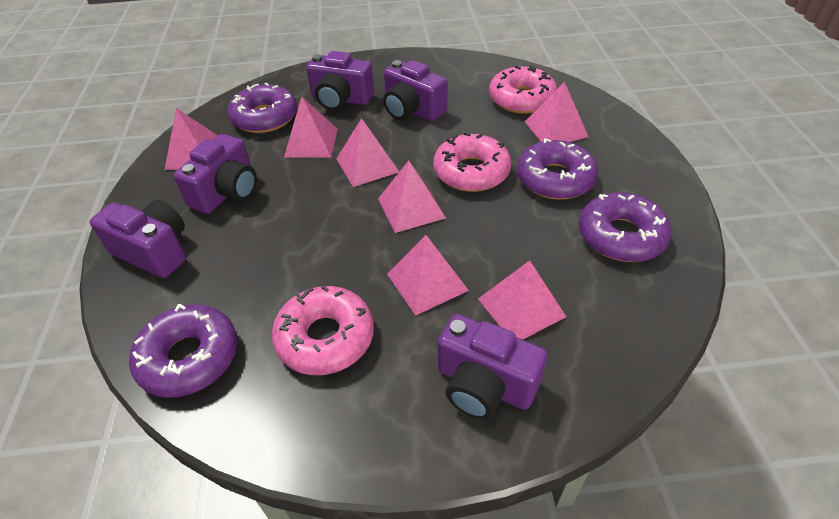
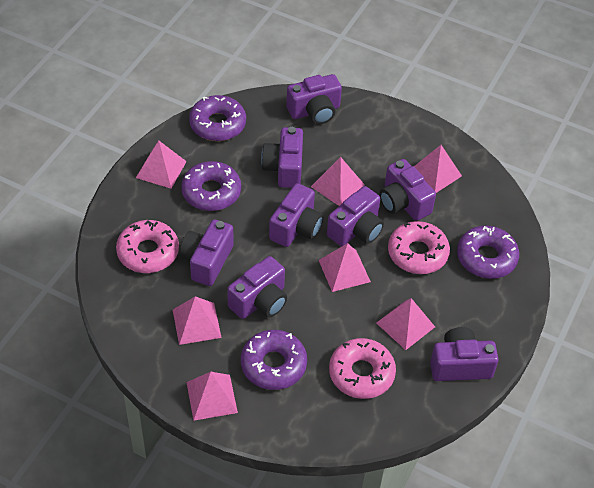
purple camera: [90,200,186,278] [174,134,257,214] [306,51,374,111] [383,60,447,121] [438,314,548,420] = 5 -> [180,219,234,286] [227,256,287,319] [261,127,303,188] [269,183,323,247] [286,74,342,124] [327,186,384,246] [379,159,436,221] [430,327,499,381] = 8

